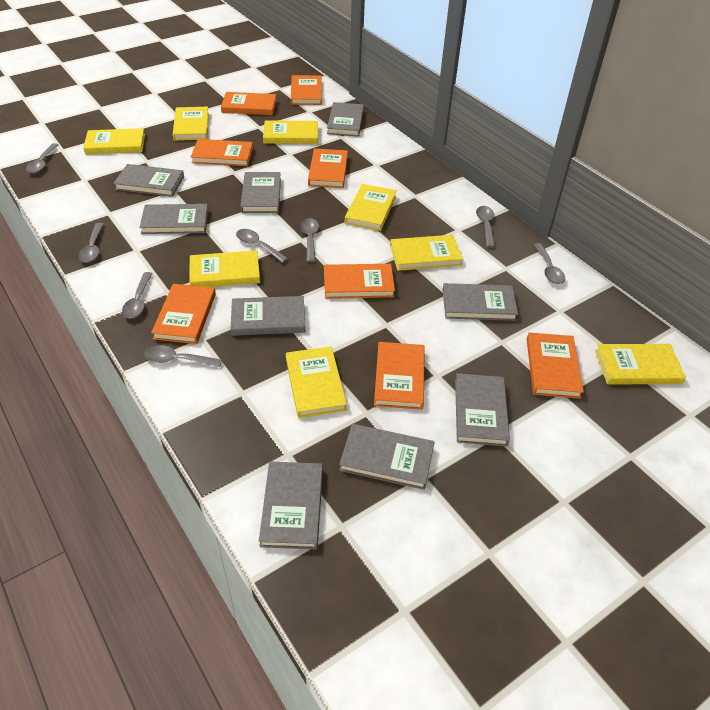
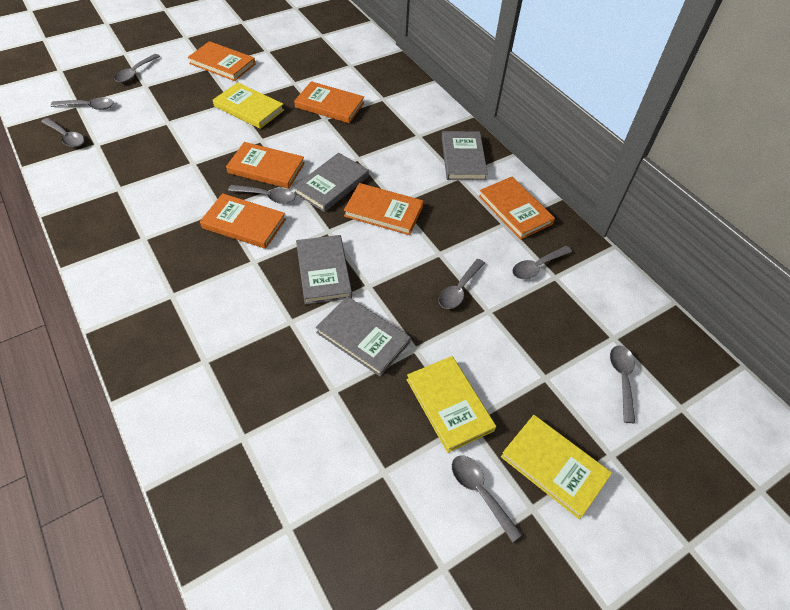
grey book: [113,164,184,197] [139,204,209,234] [231,296,305,336] [240,172,281,213] [259,461,323,549] [327,102,364,137] [339,424,435,490] [443,283,518,321] [455,373,510,447] = 9 -> [293,153,369,212] [296,235,352,304] [316,296,411,376] [442,131,488,180] = 4
orange book: [151,284,216,344] [191,139,253,166] [221,92,277,115] [291,75,322,105] [308,149,348,188] [324,264,395,299] [374,342,424,410] [527,332,584,399] = 8 -> [188,41,256,81] [200,193,286,249] [226,142,305,189] [294,81,364,123] [344,183,424,235] [479,177,555,240] = 6
yellow book: [83,128,145,154] [173,107,209,141] [189,250,260,287] [263,120,318,144] [286,346,347,418] [345,184,397,231] [390,235,463,271] [595,344,686,384] = 8 -> [213,82,284,129] [407,356,496,453] [501,415,612,519] = 3

